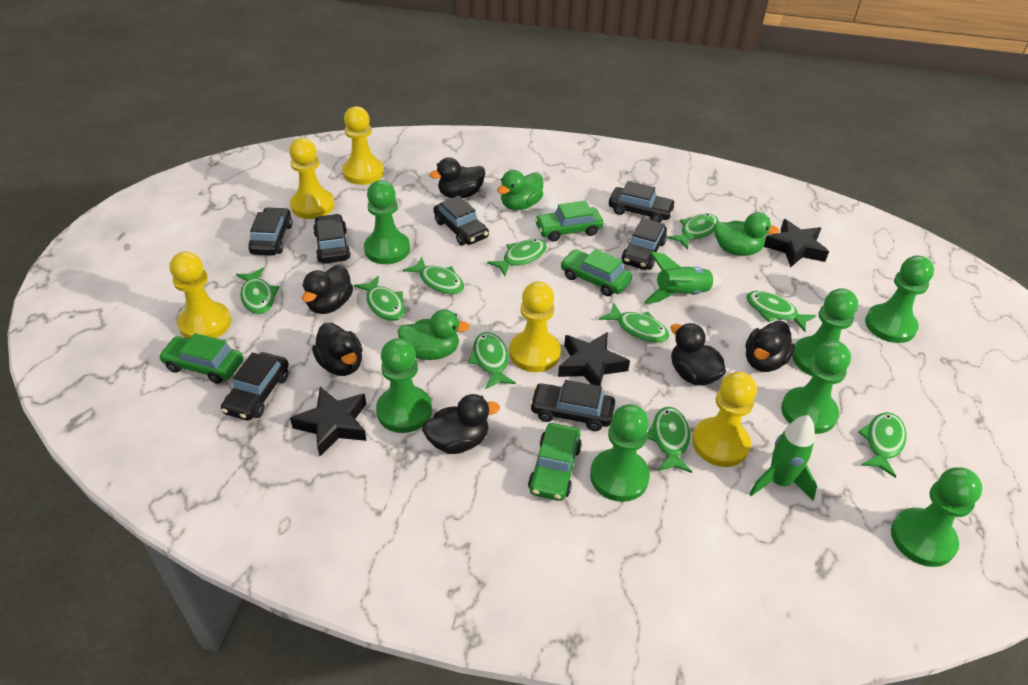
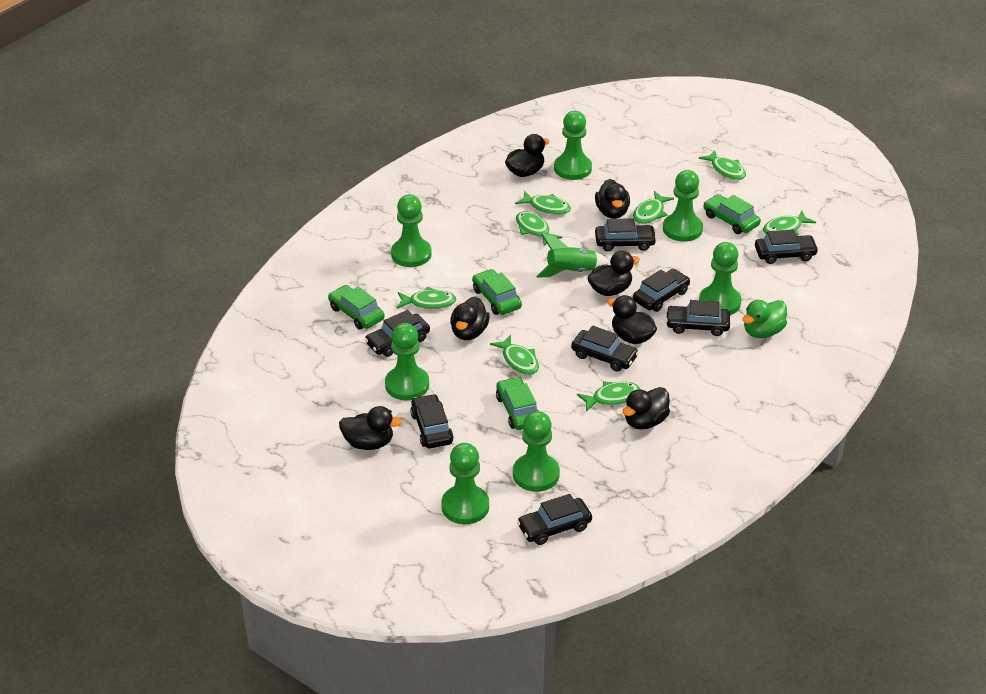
black car: [221,352,289,421] [248,207,292,255] [313,214,351,263] [433,196,489,245] [530,380,615,431] [609,181,676,222] [621,218,667,270] = 7 -> [365,310,430,357] [410,394,454,448] [517,494,592,545] [571,326,639,372] [595,218,657,251] [633,269,690,312] [666,300,730,336] [755,229,819,264] = 8
black duck: [302,264,353,314] [312,323,362,376] [422,394,500,454] [429,157,485,198] [670,323,726,386] [745,321,795,372] = 6 -> [339,406,402,450] [450,296,490,340] [505,134,550,177] [587,251,640,296] [595,179,630,219] [607,295,657,344] [622,387,670,430] = 7
black star: [290,387,366,456] [558,332,630,386] [764,219,829,267] = 3 -> none = 0
green duck: [397,310,470,360] [497,170,543,210] [714,212,779,256] = 3 -> [742,300,787,338] = 1
green fish: [236,268,279,314] [354,275,405,321] [403,257,464,295] [468,332,516,389] [487,239,547,276] [599,302,669,343] [647,407,692,473] [667,214,719,250] [746,291,816,332] [858,412,907,478] = 10 -> [397,287,456,309] [490,335,539,375] [515,191,571,215] [516,211,562,246] [577,381,640,412] [633,191,674,224] [699,150,746,180] [763,211,816,236] = 8
green rocket: [644,251,723,304] [749,415,817,500] = 2 -> [536,233,610,278] = 1
yellow pawn: [170,252,231,338] [289,138,335,219] [342,106,384,185] [509,281,561,372] [692,371,757,467] = 5 -> none = 0

